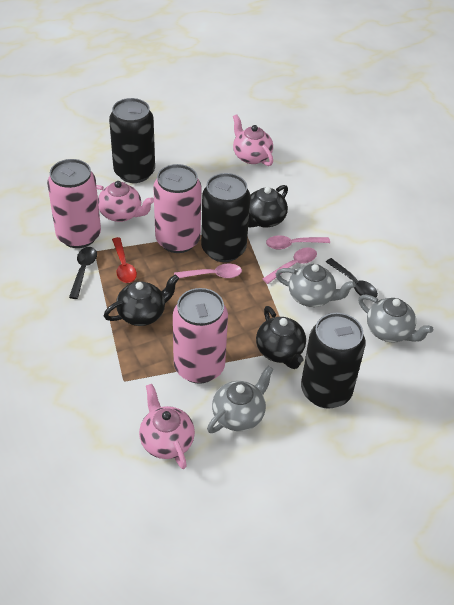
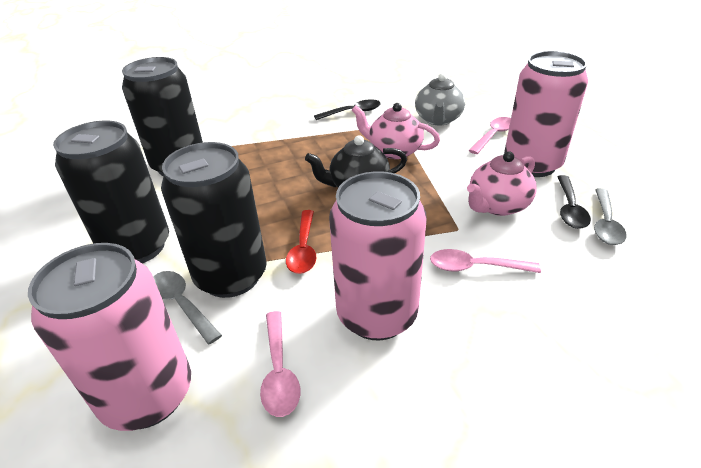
black teapot: [104,274,179,326] [248,185,288,228] [256,306,306,369] = 3 -> [305,135,407,188] = 1
grey spoon: none = 0 -> [153,271,222,344] [594,188,627,245] = 2
grey teapot: [207,366,274,433] [276,264,356,307] [358,295,433,342] = 3 -> [415,73,465,125] = 1
pink teapot: [96,181,154,222] [139,384,195,469] [233,114,273,166] = 3 -> [352,103,440,159] [467,151,537,216] = 2

